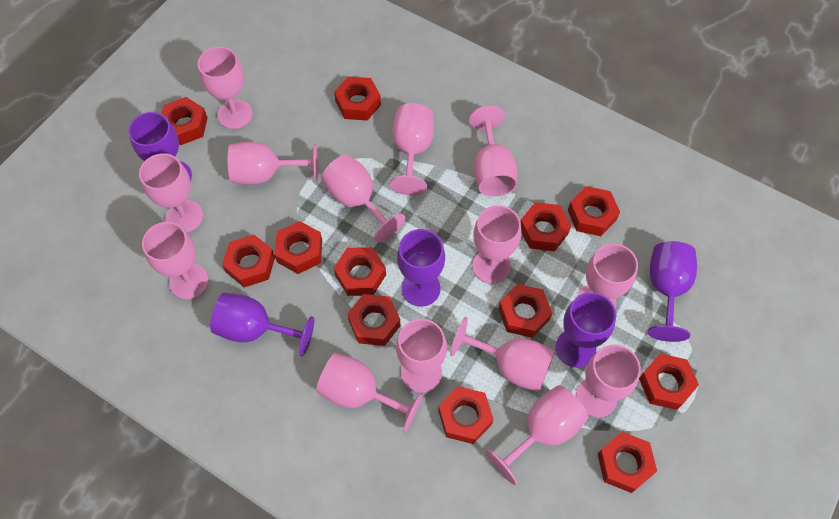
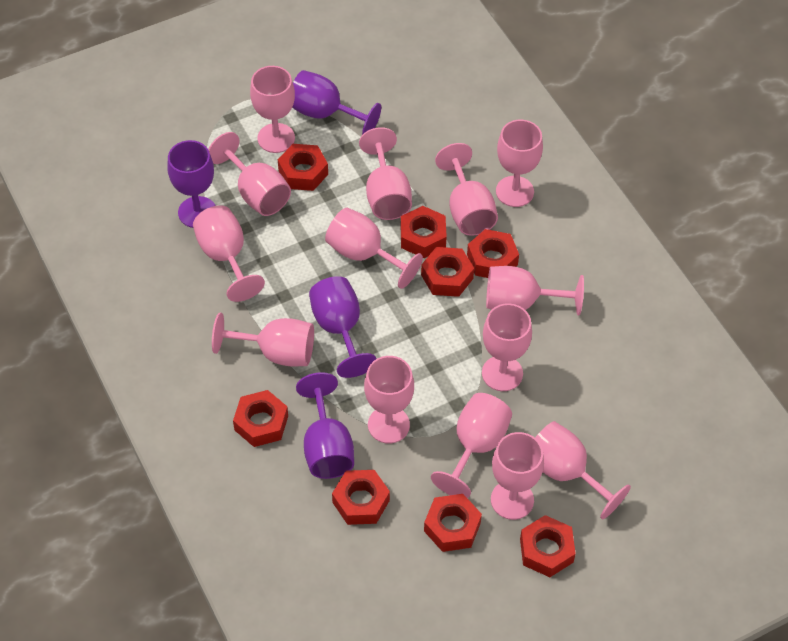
purple goblet: [128,112,192,181] [210,293,314,357] [397,229,445,306] [556,292,616,367] [648,241,697,342] = 5 -> [167,140,216,228] [292,70,381,135] [296,372,354,479] [309,276,376,378] = 4
red nut: [161,97,208,145] [222,235,275,287] [274,221,322,274] [334,76,381,121] [334,247,386,296] [347,294,401,346] [438,386,494,444] [498,284,552,338] [521,202,571,251] [568,186,620,236] [598,432,657,493] [639,354,699,410] = 12 -> [233,390,288,447] [278,144,328,191] [332,470,390,525] [401,206,447,258] [421,247,474,297] [424,494,482,552] [467,229,519,278] [520,515,576,577] = 8

